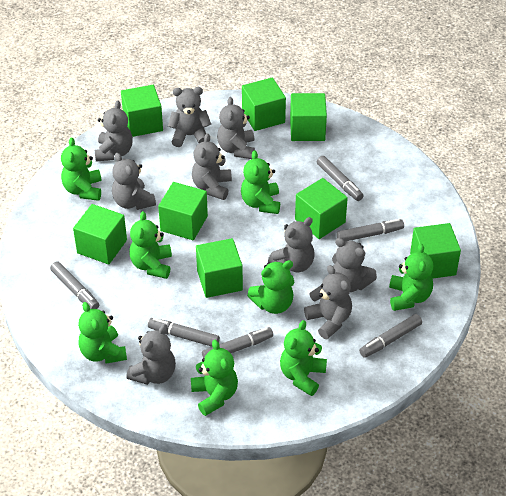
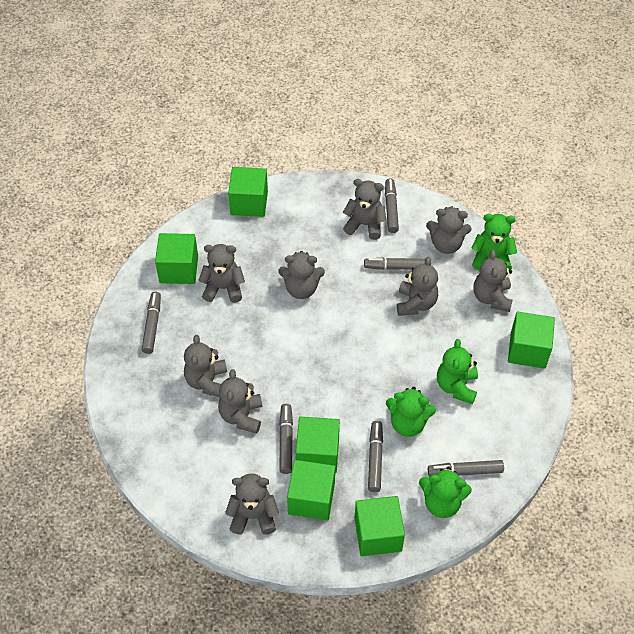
green cube: [73,204,127,265] [121,85,163,137] [158,182,208,240] [196,238,243,298] [242,77,286,131] [290,93,327,141] [295,178,348,239] [410,223,461,279] = 8 -> [155,233,198,284] [228,167,268,217] [287,460,335,520] [296,417,340,473] [355,496,405,556] [508,312,555,369] = 6
green teddy bear: [61,137,102,201] [78,302,127,364] [129,211,172,279] [191,340,238,416] [241,150,280,214] [247,260,294,314] [280,320,327,396] [389,243,433,311] = 8 -> [386,387,436,437] [419,466,472,518] [437,339,478,404] [471,214,517,271] = 4

